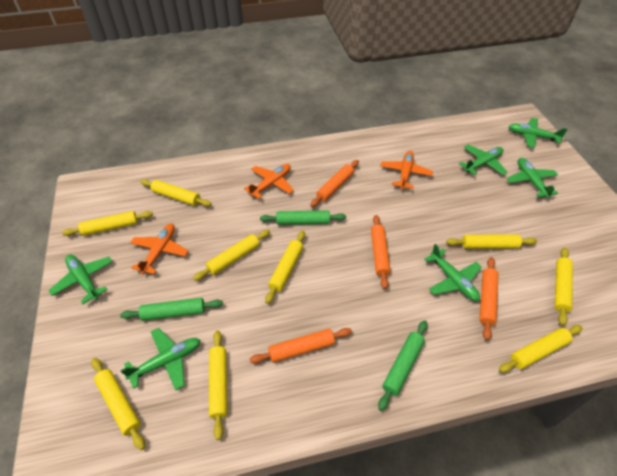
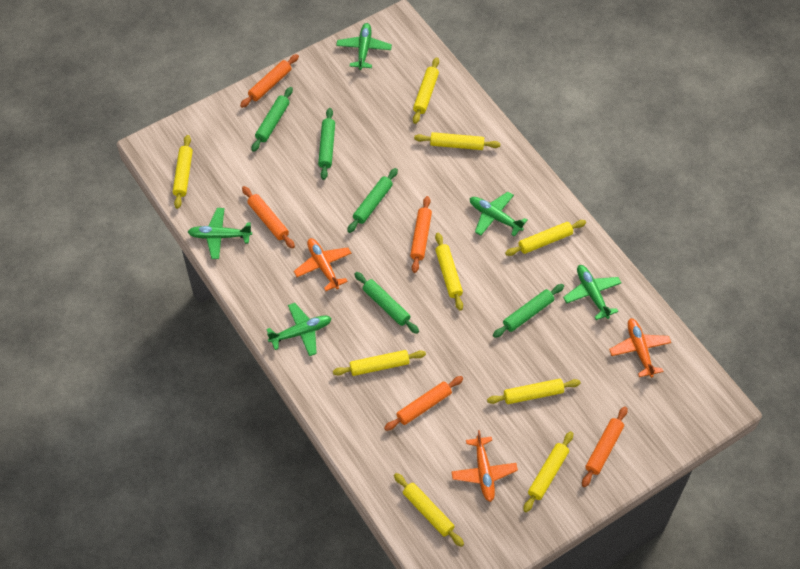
green plane: [48,254,113,304] [120,328,201,391] [424,244,482,301] [459,145,508,175] [507,158,558,198] [508,118,568,148] = 6 -> [188,208,252,259] [266,303,332,356] [336,23,392,70] [470,192,528,237] [563,265,621,320] = 5
green rolling pin: [120,298,223,321] [260,210,346,225] [378,320,428,411] = 3 -> [252,87,293,152] [318,108,335,180] [347,168,398,233] [354,272,419,334] [493,284,564,338] = 5
orange rolling pin: [250,328,352,364] [310,160,359,207] [371,215,391,289] [479,257,499,340] = 4 -> [240,54,299,108] [242,186,295,249] [384,376,463,431] [410,196,432,273] [582,406,627,487] = 5

